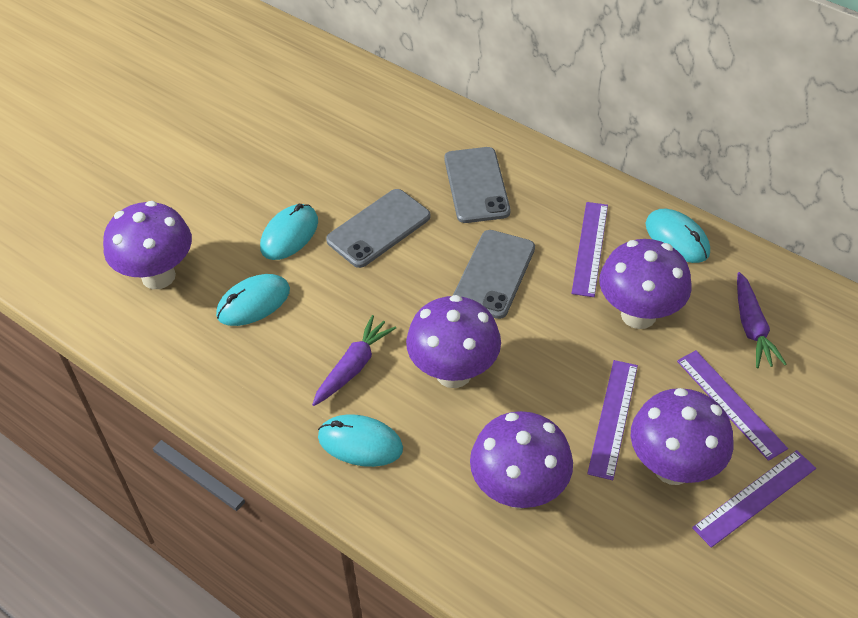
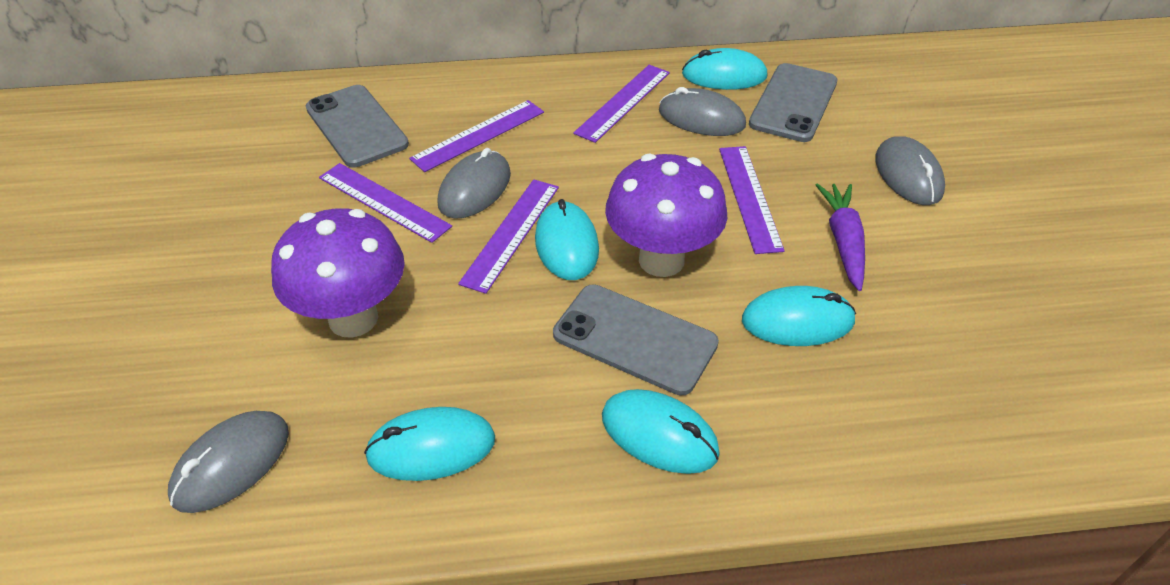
grey mouse: none = 0 -> [168,411,289,513] [437,148,511,219] [659,87,746,136] [875,136,945,205] = 4
purple carrot: [312,315,396,406] [737,272,787,368] = 2 -> [816,183,865,291] = 1
purple mushroom: [103,201,192,289] [406,295,501,388] [470,411,573,509] [599,239,692,329] [631,388,734,485] = 5 -> [271,208,405,338] [605,154,727,277] = 2
purple ruler: [571,202,608,297] [587,360,638,480] [677,350,788,461] [692,450,816,548] = 4 -> [319,163,452,243] [409,100,544,172] [458,179,559,294] [573,65,670,143] [719,146,785,254] = 5
turquoise mouse: [216,274,290,326] [260,204,318,260] [318,414,403,467] [646,209,710,263] = 4 -> [364,407,495,481] [535,199,599,280] [602,389,720,474] [682,48,768,90] [742,286,856,346] = 5

